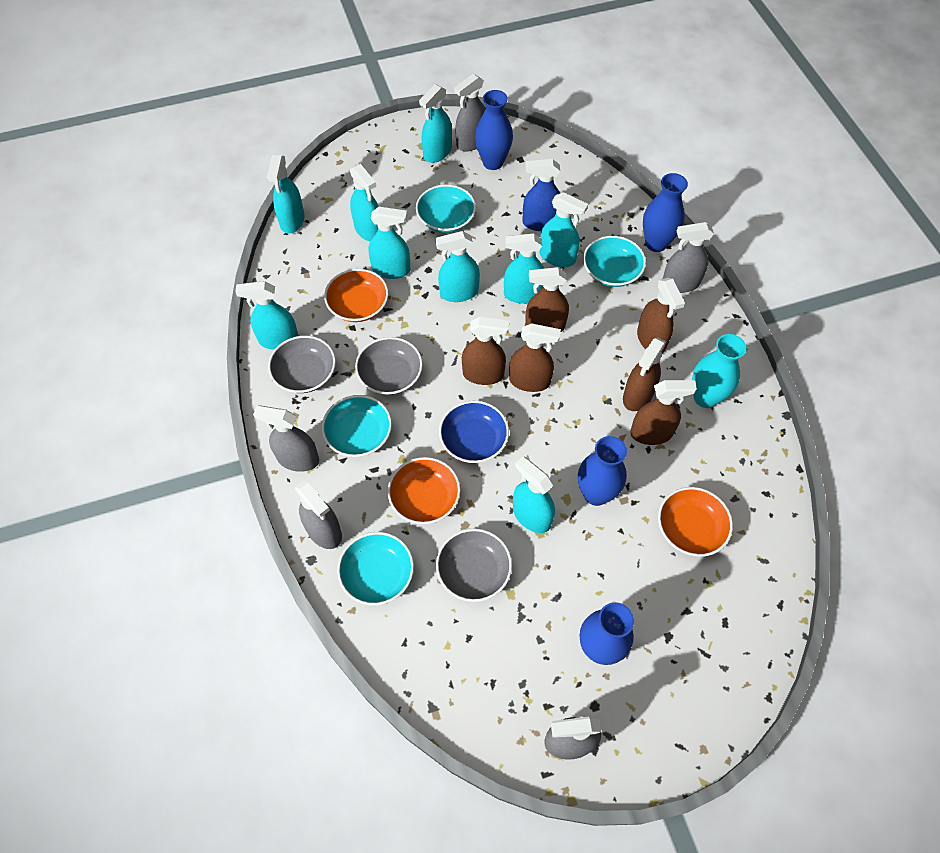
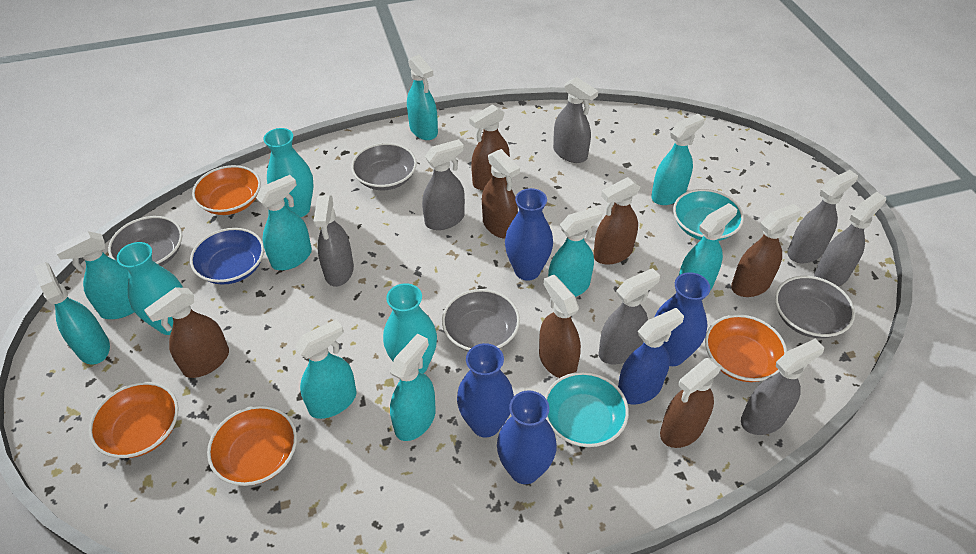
brown spray bottle: [462,317,509,385] [509,323,561,392] [525,267,569,332] [623,337,666,411] [630,380,697,445] [637,278,685,354] = 6 -> [144,287,229,378] [469,104,510,190] [482,149,520,239] [539,275,581,378] [593,177,640,265] [660,358,722,448] [731,204,802,297] = 7
grey bowl: [268,336,336,393] [355,337,423,395] [436,528,512,602] = 3 -> [108,216,183,266] [351,143,417,190] [442,289,520,351] [775,276,855,338] = 4
grey spray bottle: [253,405,319,472] [295,480,342,549] [454,74,486,152] [544,716,602,760] [663,222,714,293] = 5 -> [313,195,354,287] [422,139,465,230] [553,77,598,163] [598,268,660,364] [741,339,824,435] [787,170,858,263] [814,192,886,287] = 7
orange bowl: [324,269,388,322] [388,457,461,524] [658,487,733,557] = 3 -> [89,382,178,458] [192,165,261,215] [207,405,297,486] [705,314,787,382] = 4
turquoise bowl: [322,395,392,457] [337,532,414,605] [416,185,476,233] [583,236,646,287] = 4 -> [545,372,629,447] [673,189,744,241] = 2
turquoise vase: [692,334,747,408] = 1 -> [117,242,183,335] [264,128,314,217] [383,283,437,374] = 3

